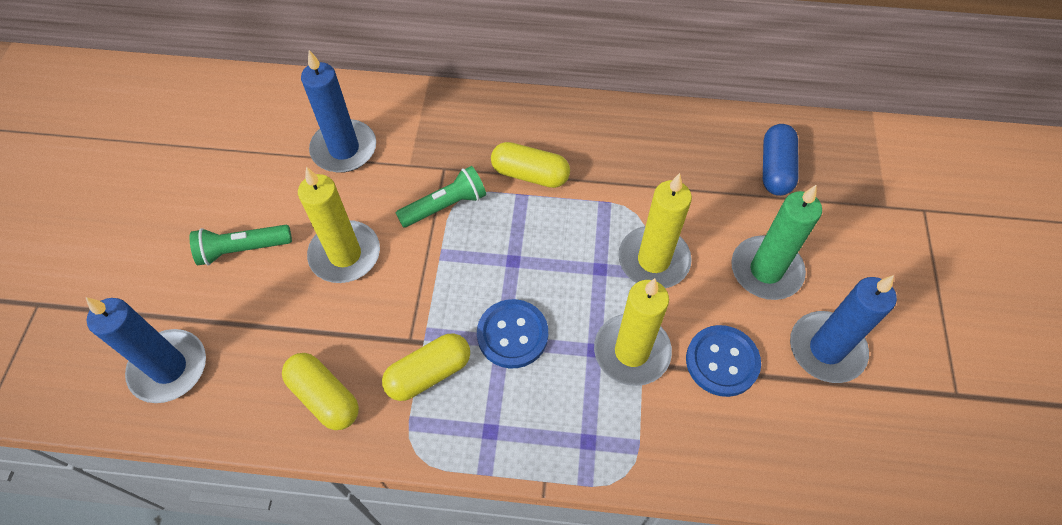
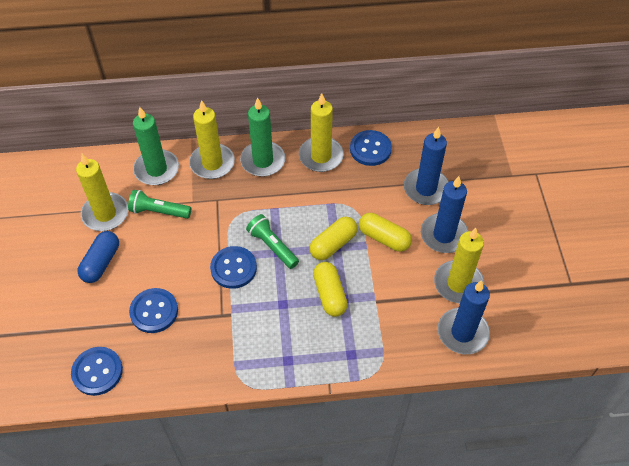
blue button: [477,299,548,368] [686,325,761,397] = 2 -> [71,347,123,396] [129,288,178,333] [210,246,257,289] [350,130,392,166] = 4
green candle: [731,185,822,300] = 1 -> [133,107,179,185] [240,97,286,177] = 2
yellow candle: [298,167,380,283] [594,278,672,386] [618,173,692,288] = 3 -> [76,154,128,231] [189,100,235,179] [299,93,344,172] [434,228,484,303] = 4

